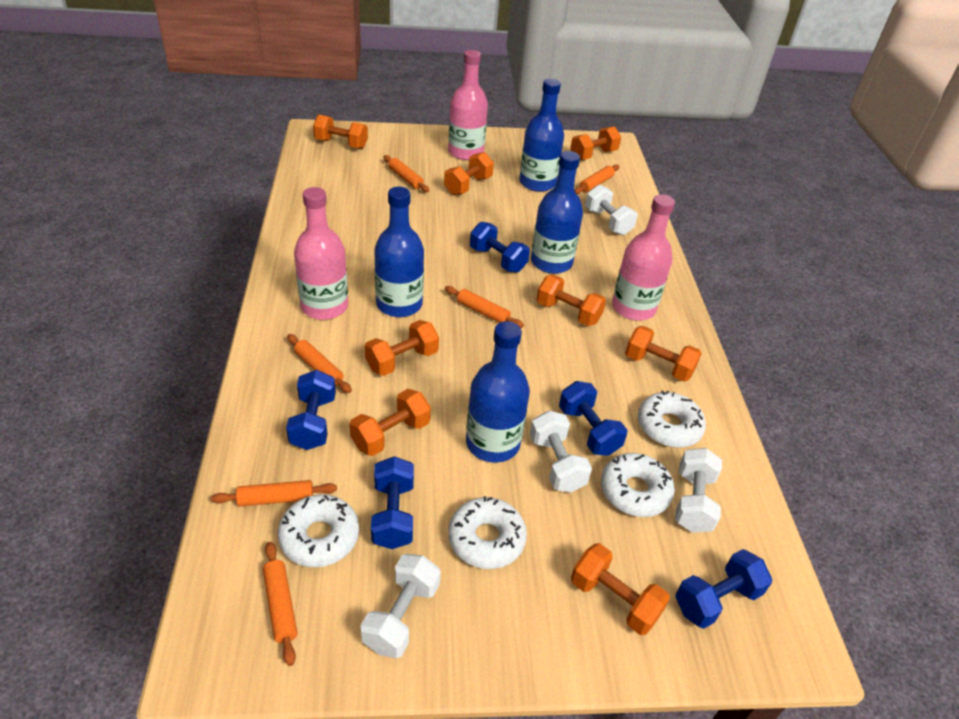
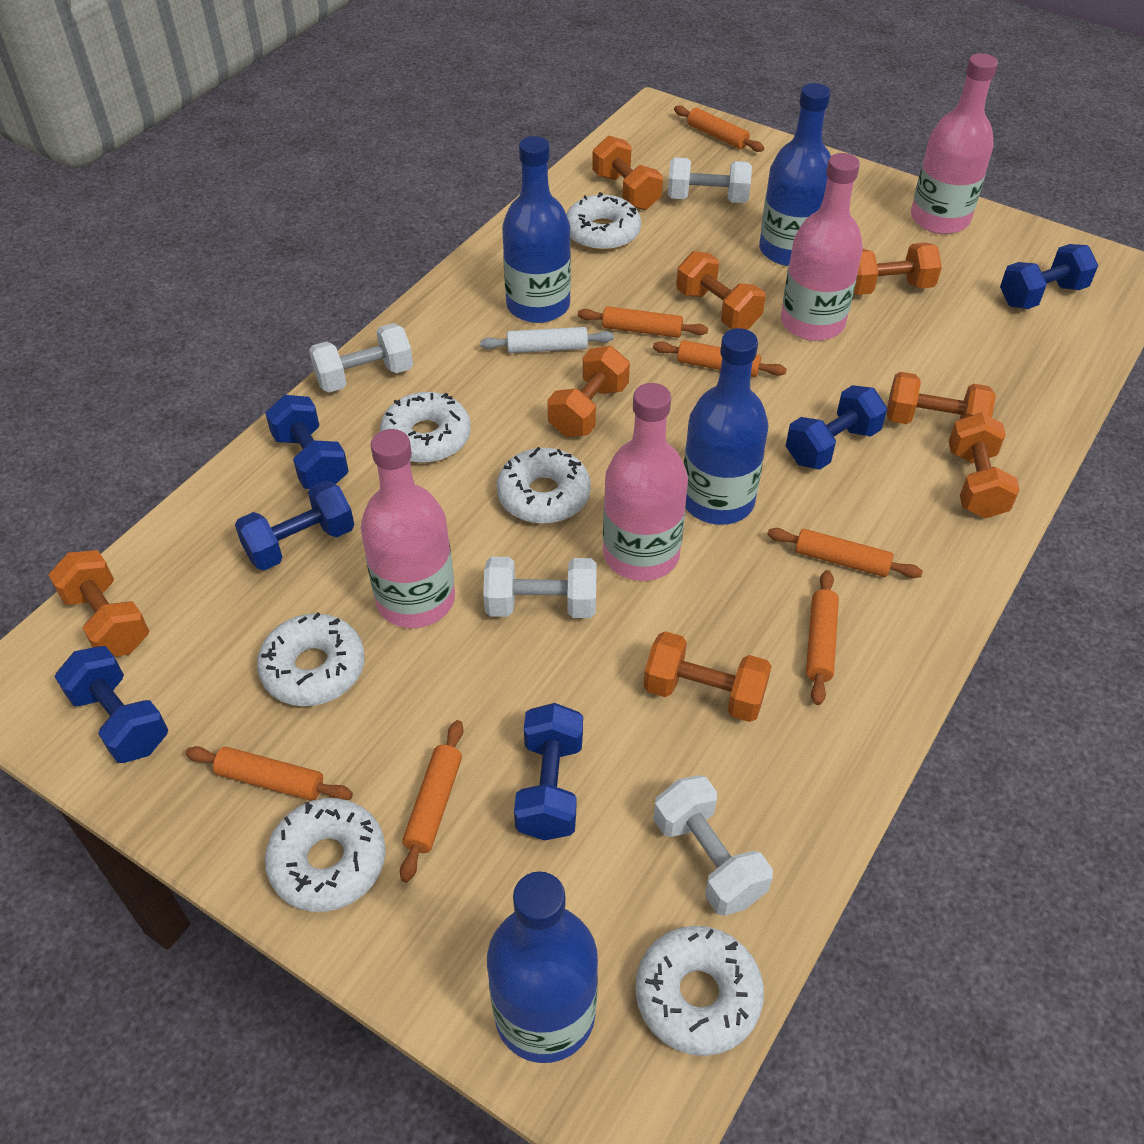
blue dumbbell: [286,370,336,450] [371,456,414,549] [470,222,530,272] [559,381,627,456] [675,549,772,629] = 5 -> [55,646,168,763] [235,481,354,570] [265,395,349,489] [514,703,583,841] [786,385,887,470] [1000,244,1098,309] = 6
orange rolling pin: [211,480,337,507] [263,542,298,666] [287,334,352,393] [384,155,429,192] [445,286,524,328] [575,164,620,194] = 6 -> [185,746,353,801] [400,720,464,883] [578,306,708,338] [653,340,787,377] [674,105,764,152] [767,528,923,578] [806,570,839,705] = 7
pink bottle: [294,187,348,320] [448,50,488,160] [612,194,675,321] = 3 -> [361,429,455,628] [603,383,688,581] [781,153,863,341] [911,53,998,234] = 4
white donut: [278,494,359,567] [448,496,527,569] [601,453,675,517] [638,391,706,448] = 4 -> [257,612,365,706] [265,798,386,912] [380,392,471,463] [497,447,591,524] [566,192,641,251] [635,926,764,1056] = 6
white rolling pin: none = 0 -> [480,327,614,353] = 1

